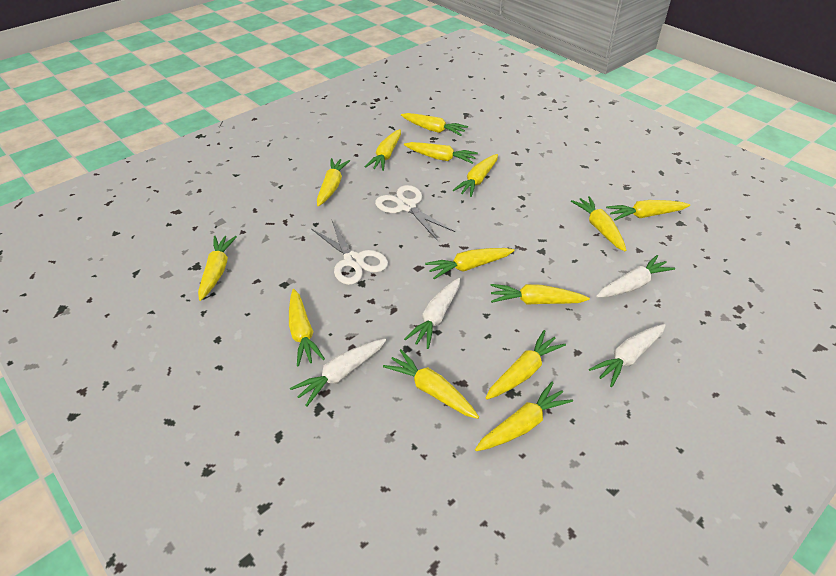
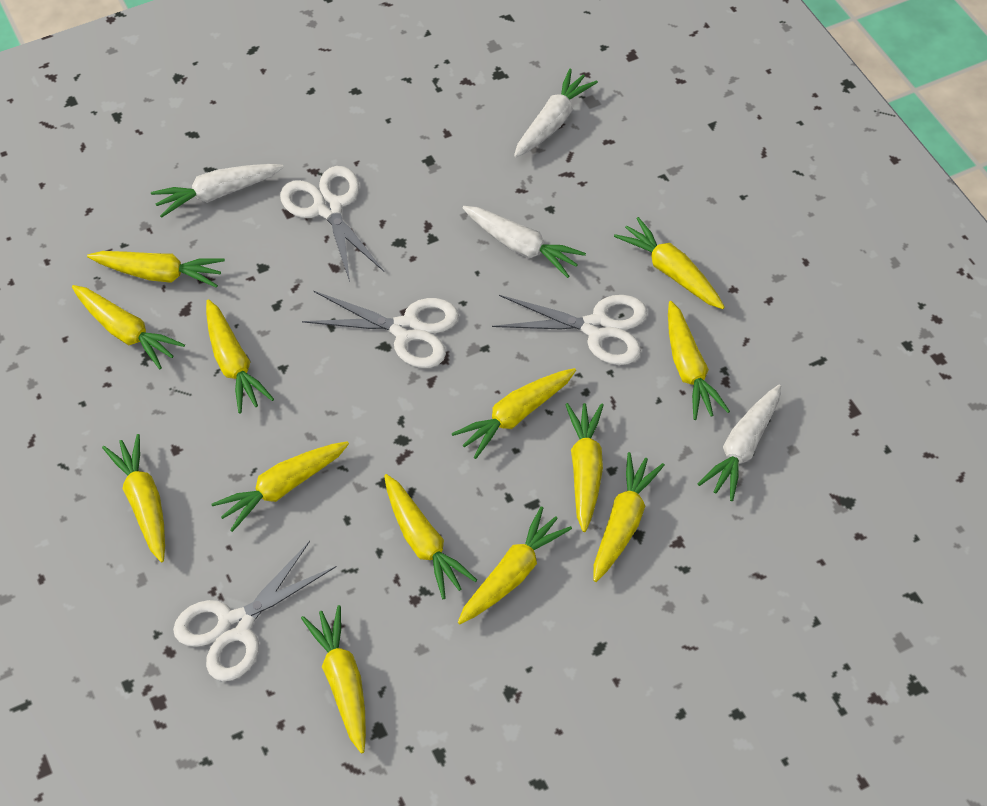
white scissors: [311,219,388,285] [375,185,455,241] = 2 -> [173,541,337,681] [280,166,384,282] [302,291,459,368] [492,295,647,365] = 4
yellow carrot: [198,236,237,301] [289,289,325,367] [317,158,350,206] [365,129,401,171] [383,349,479,419] [401,113,468,136] [404,142,478,164] [425,248,515,279] [453,154,498,197] [475,382,573,451] [486,330,566,400] [491,284,590,305] [571,196,627,251] [606,200,690,221] = 14 -> [72,285,185,369] [87,251,225,288] [102,434,165,563] [206,299,274,414] [212,441,349,532] [301,605,366,754] [384,474,477,599] [452,368,576,459] [458,507,572,624] [565,403,604,532] [594,452,665,582] [614,217,725,309] [668,301,730,420] = 13

